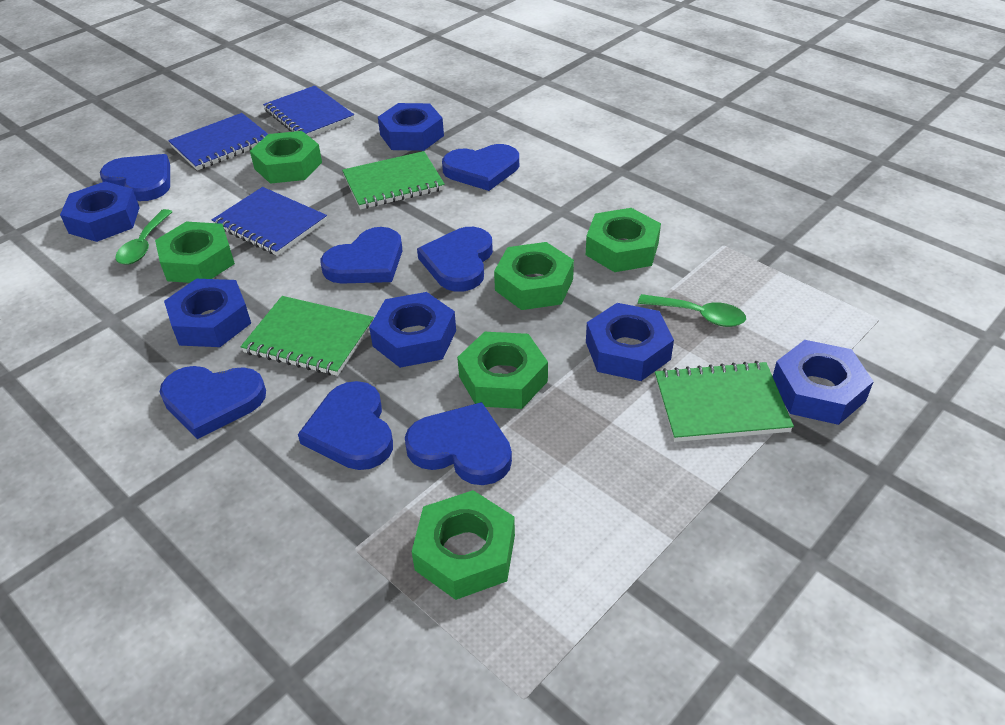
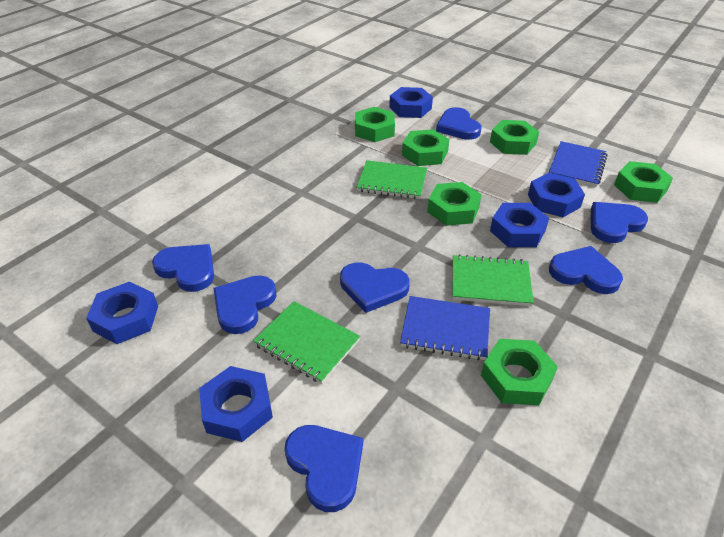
blue notebook: [168,113,268,171] [212,187,327,256] [263,86,354,137] = 3 -> [400,296,490,360] [549,141,608,187] = 2
blue nut: [60,182,140,242] [164,279,251,347] [369,292,456,368] [378,103,444,151] [586,303,674,381] [773,340,874,425] = 6 -> [86,282,158,344] [199,366,273,442] [389,87,433,118] [490,203,549,247] [528,173,585,217] = 5
green spoon: [115,209,172,265] [638,294,746,327] = 2 -> none = 0

